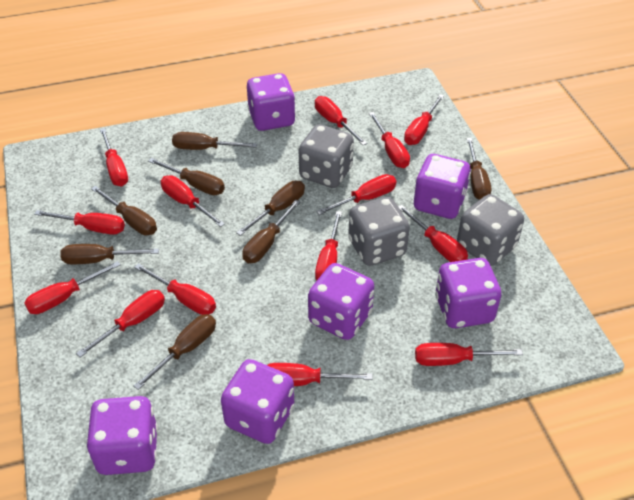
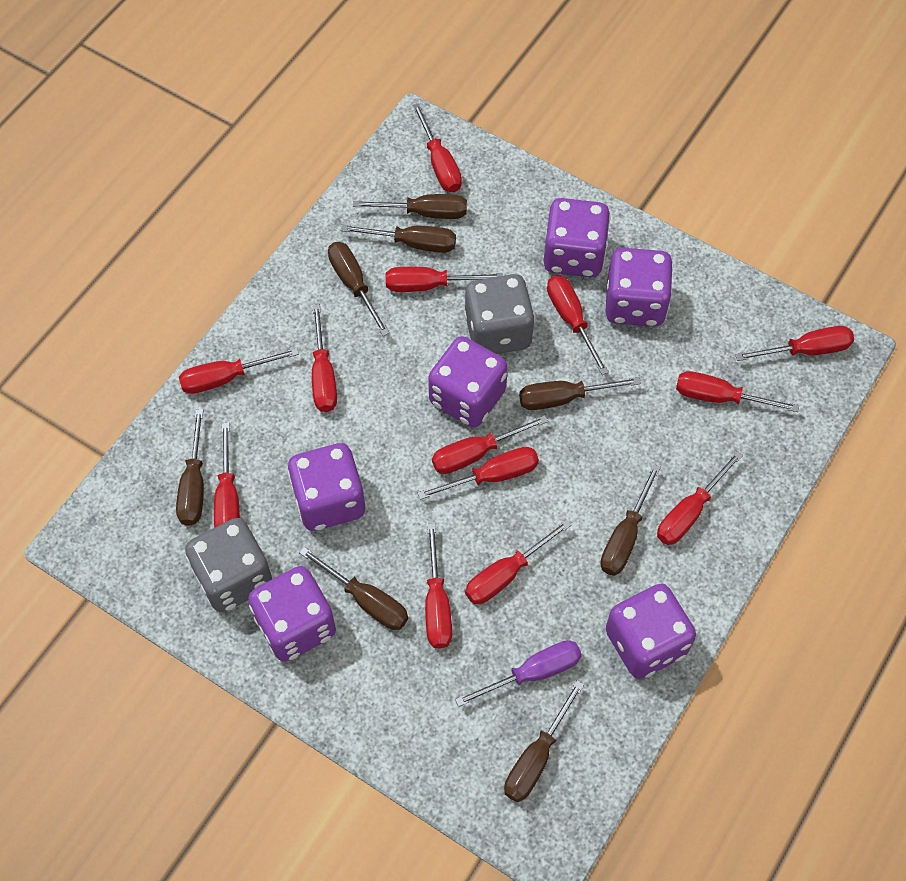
grey dice: [299,124,354,188] [348,197,410,266] [457,194,524,266] = 3 -> [185,518,272,612] [464,274,535,354] = 2
purple screwdriver: none = 0 -> [455,640,582,707] = 1
red screwdriver: [24,261,120,314] [34,210,125,235] [76,290,165,357] [100,128,128,186] [134,263,216,315] [161,175,225,227] [267,363,373,386] [315,96,367,145] [315,211,342,281] [316,174,396,215] [369,112,410,168] [398,205,468,262] [404,94,444,145] [415,343,523,366] = 14 -> [179,348,299,394] [214,423,240,528] [312,304,337,412] [386,267,503,292] [412,103,462,192] [418,447,539,500] [425,523,452,649] [432,415,548,474] [465,519,571,604] [547,275,609,375] [657,451,743,545] [676,371,799,412] [735,326,854,361] = 13

